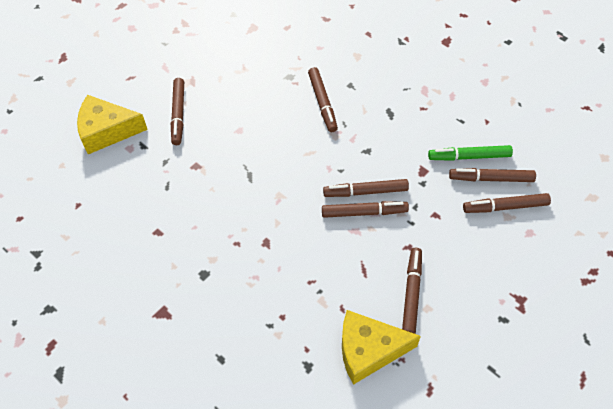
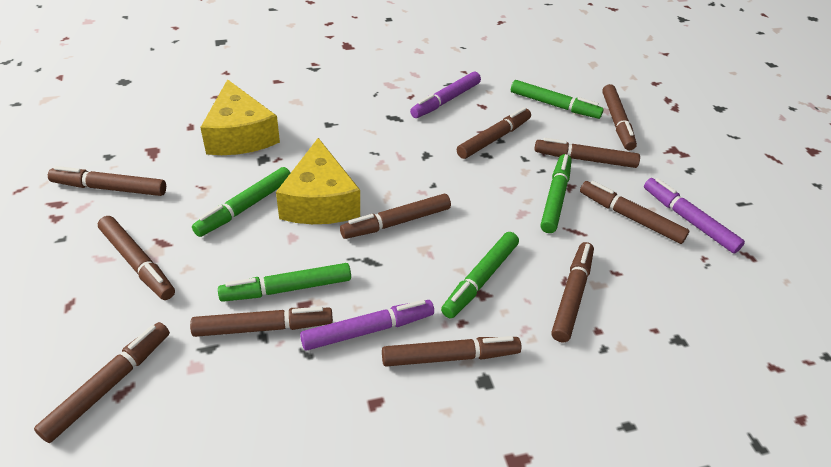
brown marker: [171,78,184,145] [308,67,338,132] [322,201,409,218] [323,179,409,197] [402,248,422,334] [449,168,536,182] [463,193,551,213] = 7 -> [34,322,170,443] [48,166,166,196] [98,216,175,300] [190,307,333,337] [340,194,451,239] [382,336,521,367] [457,107,531,159] [534,138,640,168] [551,242,594,342] [580,181,690,244] [602,84,637,151] = 11
green marker: [428,145,513,161] = 1 -> [192,167,290,237] [218,263,351,302] [441,232,519,318] [511,80,604,119] [541,154,572,233] = 5
purple marker: none = 0 -> [300,300,434,351] [410,72,481,118] [644,178,745,253] = 3

